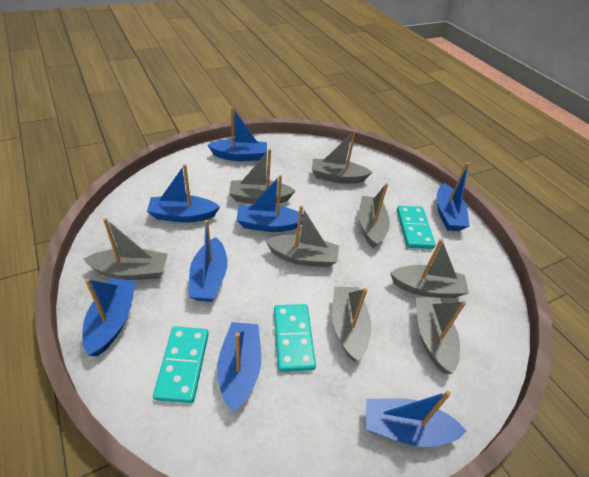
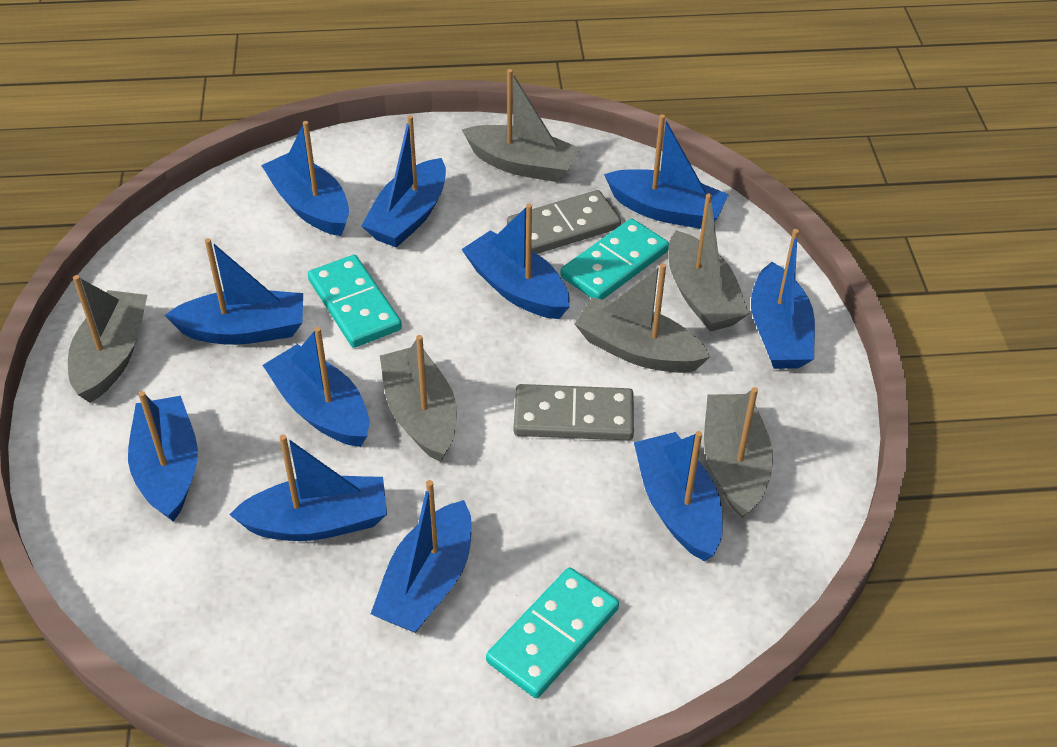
blue boat: [82,278,136,356] [147,164,220,223] [188,220,228,302] [208,107,267,161] [217,322,261,412] [236,175,303,232] [366,391,467,447] [437,162,470,231] = 8 -> [128,391,198,522] [164,238,303,345] [229,434,387,541] [261,121,349,236] [262,327,369,447] [361,115,446,248] [371,480,472,633] [461,204,570,319] [604,114,729,229] [634,431,723,561] [751,229,815,369] = 11
grey boat: [83,218,168,280] [229,149,296,204] [265,206,339,267] [312,130,372,184] [332,287,372,362] [359,183,390,249] [390,239,469,298] [416,297,466,374] = 8 -> [68,275,147,403] [380,335,457,462] [462,69,581,182] [575,263,711,373] [668,193,749,332] [704,387,773,518] = 6
grey domino: none = 0 -> [507,190,621,254] [514,384,634,441] = 2

